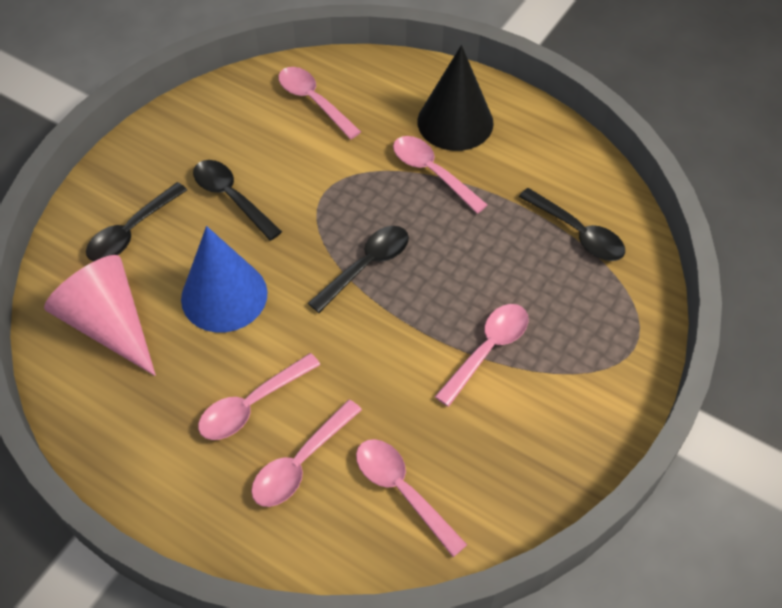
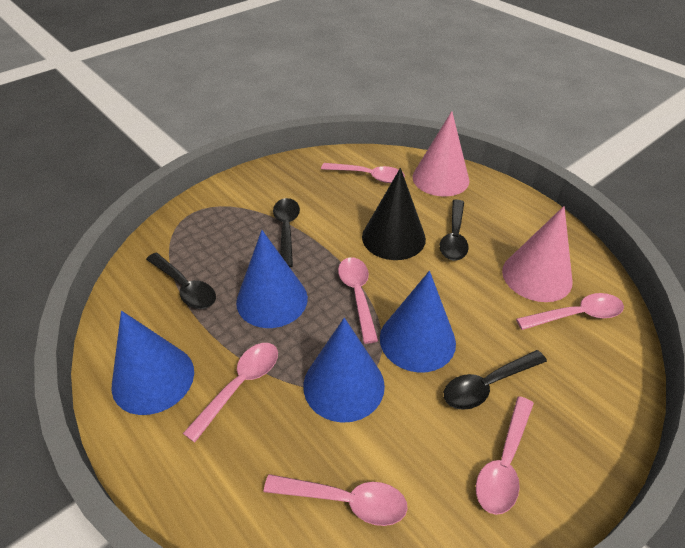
blue cone: [181,226,268,333] = 1 -> [111,311,194,415] [236,230,308,328] [303,318,385,423] [380,271,456,373] = 4
pink cone: [44,255,156,376] = 1 -> [413,111,470,197] [502,206,573,302] = 2

